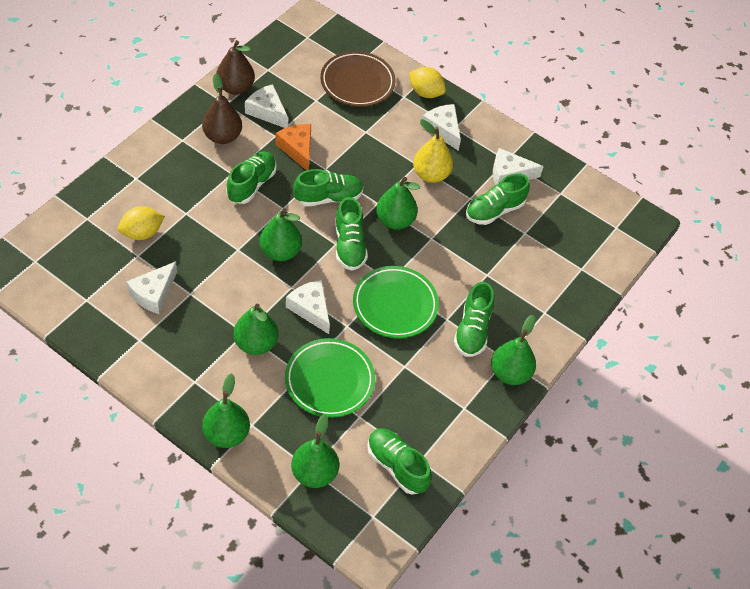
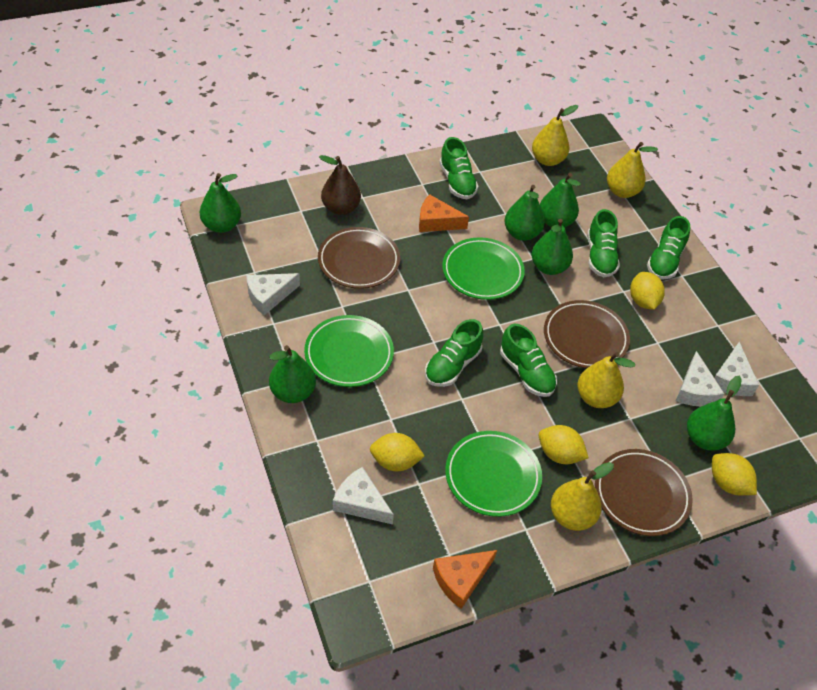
brown pear: [202,73,242,144] [216,40,255,95] = 2 -> [319,155,361,215] = 1
brown plate: [320,51,396,107] = 1 -> [318,227,400,289] [544,300,630,369] [595,449,693,536] = 3
green plate: [285,338,375,418] [353,266,439,338] = 2 -> [304,315,394,387] [442,237,525,300] [445,431,542,517] = 3
green shoe: [226,151,276,204] [293,169,364,207] [335,197,368,271] [367,428,432,495] [454,282,494,357] [466,173,530,225] = 6 -> [425,319,483,387] [439,137,478,199] [500,323,557,397] [587,209,620,277] [647,216,690,280] = 5
orange cheese: [275,124,311,170] = 1 -> [419,195,469,232] [433,550,497,609] = 2
white cheese: [126,261,177,314] [245,84,288,128] [286,280,330,334] [421,104,461,151] [493,148,544,185] = 5 -> [246,273,300,315] [333,467,394,525] [675,351,724,406] [714,342,759,396] = 4
yellow lemon: [118,206,165,240] [409,67,446,98] = 2 -> [370,433,425,471] [539,425,589,464] [630,272,665,310] [712,453,757,495] = 4
yellow pear: [413,119,453,183] = 1 -> [532,105,578,166] [551,462,614,531] [577,352,635,408] [607,142,658,198] = 4

